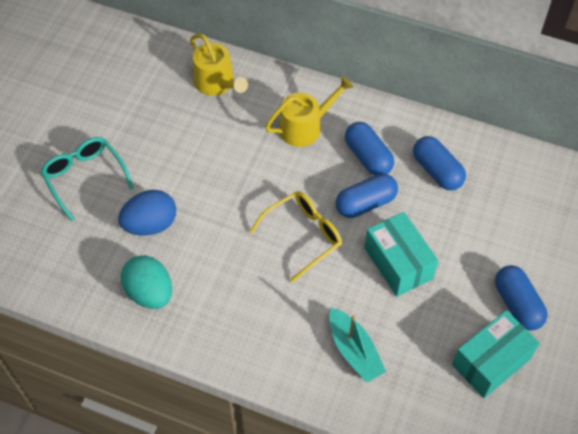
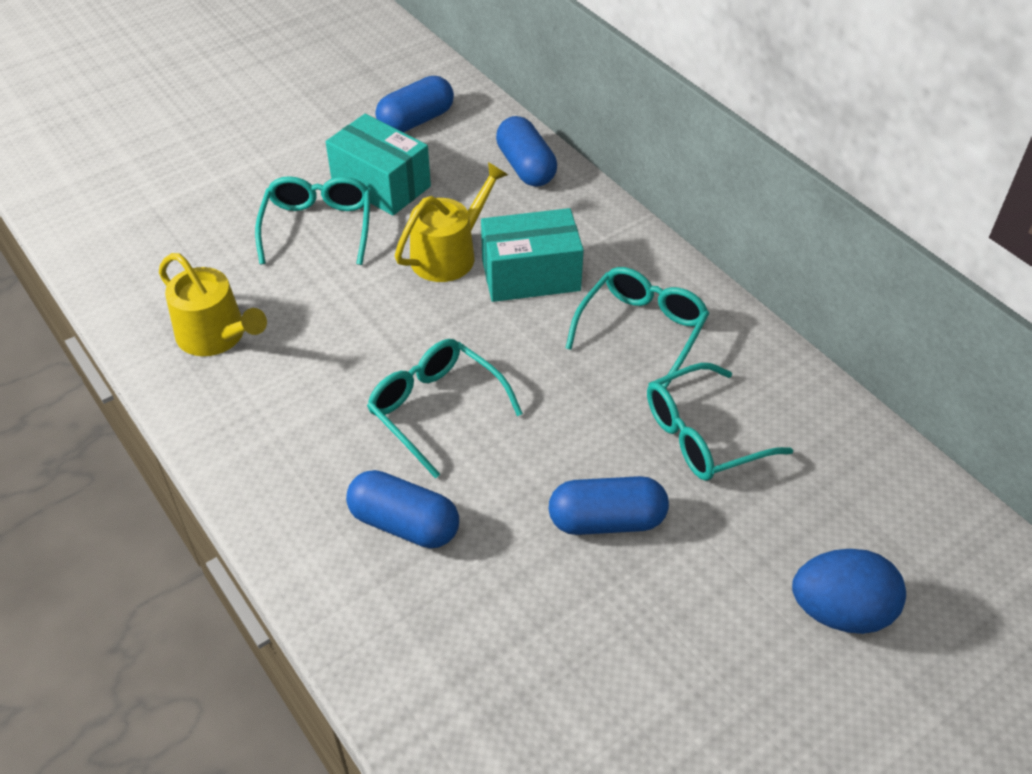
turquoise boat: [329,308,386,383] = 1 -> none = 0
turquoise egg: [121,255,172,309] = 1 -> none = 0
turquoise glasses: [40,137,134,221] = 1 -> [255,176,371,265] [367,339,523,478] [566,267,709,388] [647,363,793,481] = 4
yellow glasses: [250,191,342,283] = 1 -> none = 0

